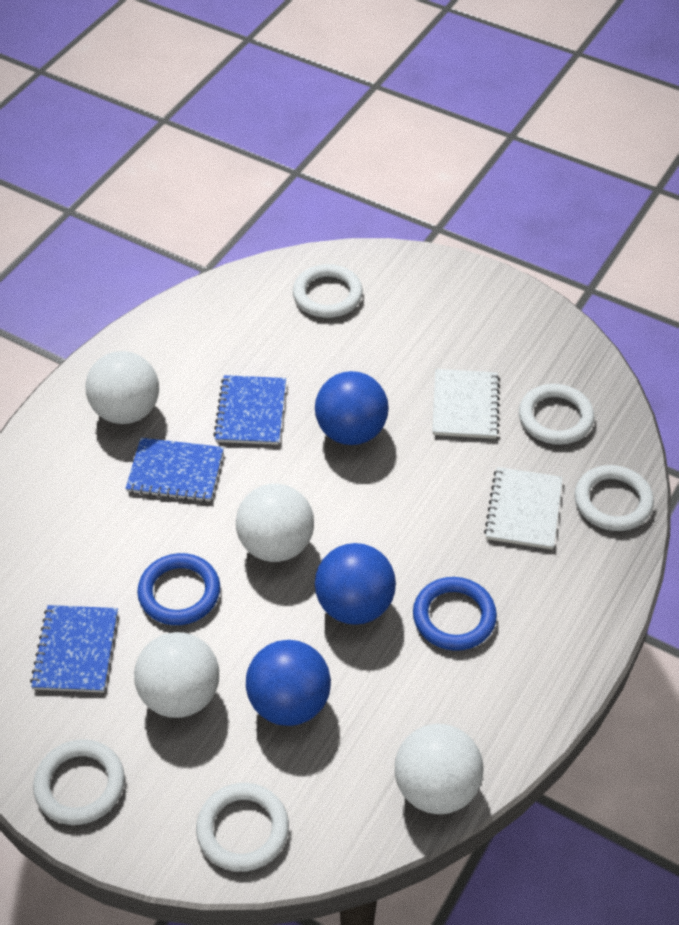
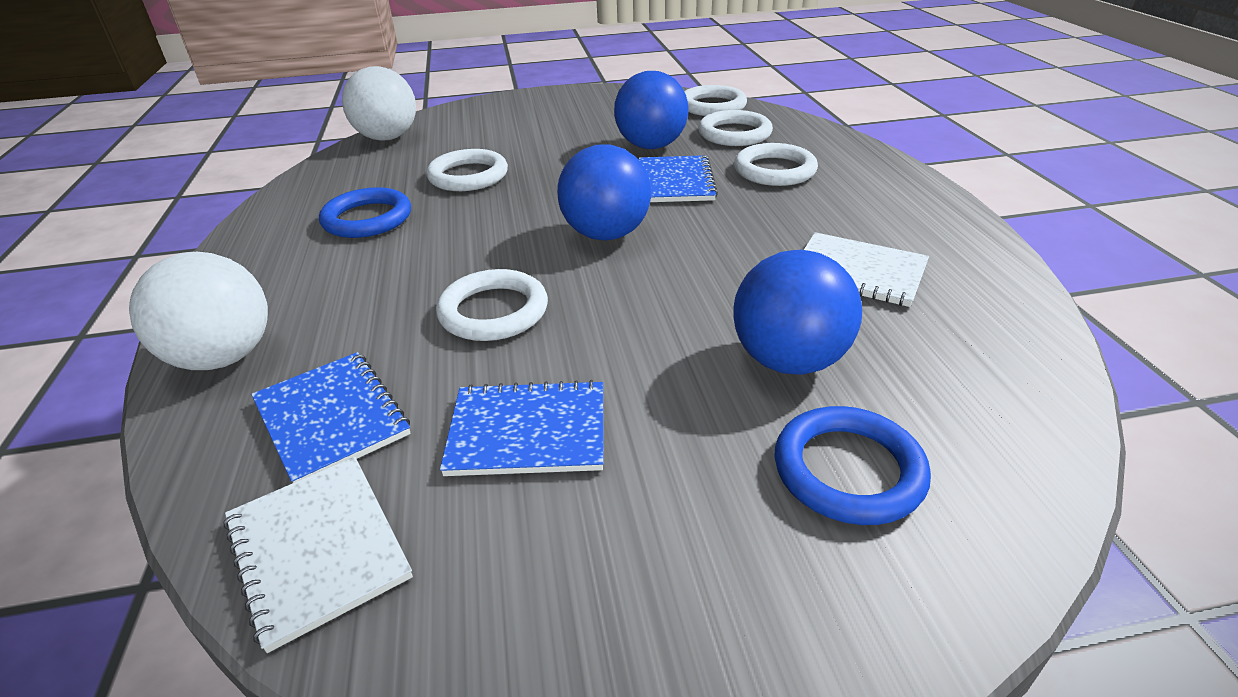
white ball: [85,351,159,424] [134,632,219,718] [236,484,314,562] [395,724,484,814] = 4 -> [129,252,268,370] [342,66,416,141] = 2

